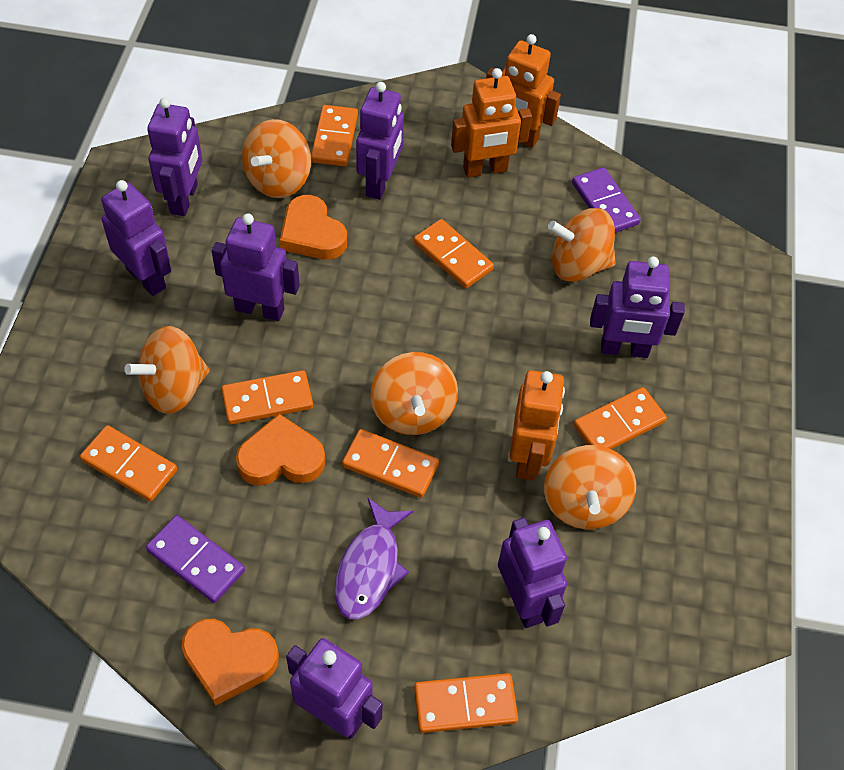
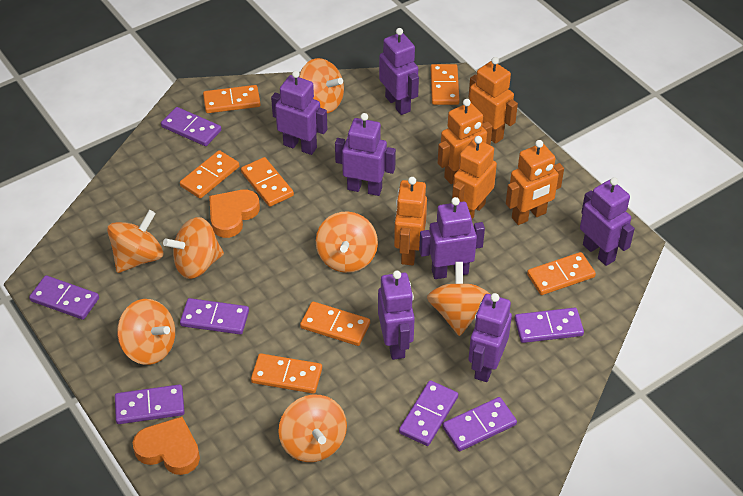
orange heart: [182,619,279,706] [236,414,325,486] [280,195,347,260] = 3 -> [133,417,200,475] [209,190,260,238] = 2
orange robot: [451,68,532,178] [486,34,561,148] [510,370,565,480] = 3 -> [394,177,427,265] [438,99,492,184] [452,136,497,219] [469,57,518,144] [506,140,564,225] = 5
orange spinning top: [124,326,210,414] [242,119,311,198] [370,352,458,435] [544,445,636,529] [548,208,616,282] = 5 -> [107,210,163,273] [117,299,175,365] [163,217,224,279] [278,395,347,462] [299,58,344,113] [316,211,378,273] [427,262,490,336] = 7
purple domino: [146,515,245,603] [572,167,641,233] = 2 -> [29,275,99,320] [115,384,185,424] [161,107,221,146] [180,298,249,334] [399,380,458,446] [442,397,517,451] [515,308,584,343] = 7
purple fish: [335,498,413,620] = 1 -> none = 0

